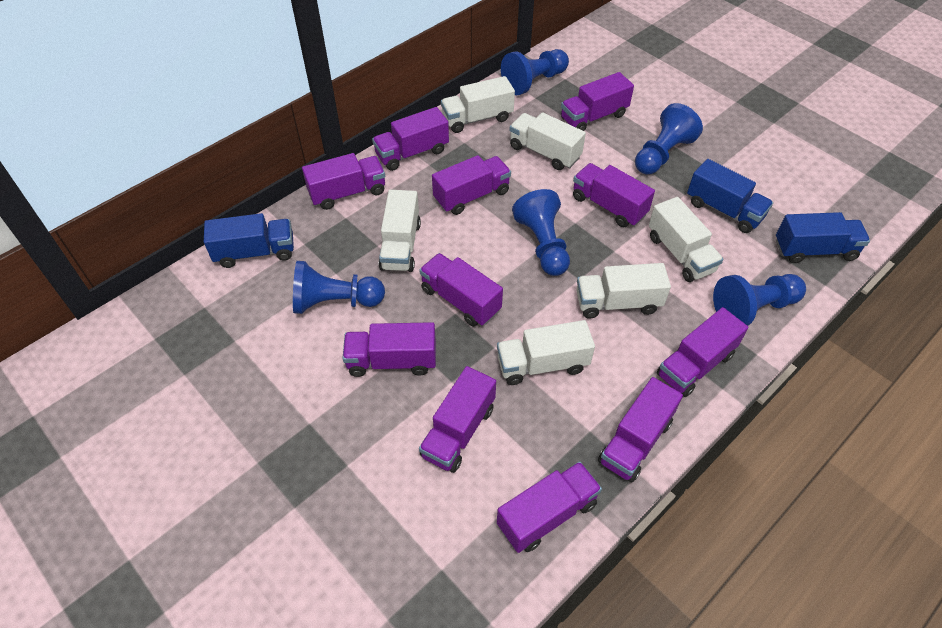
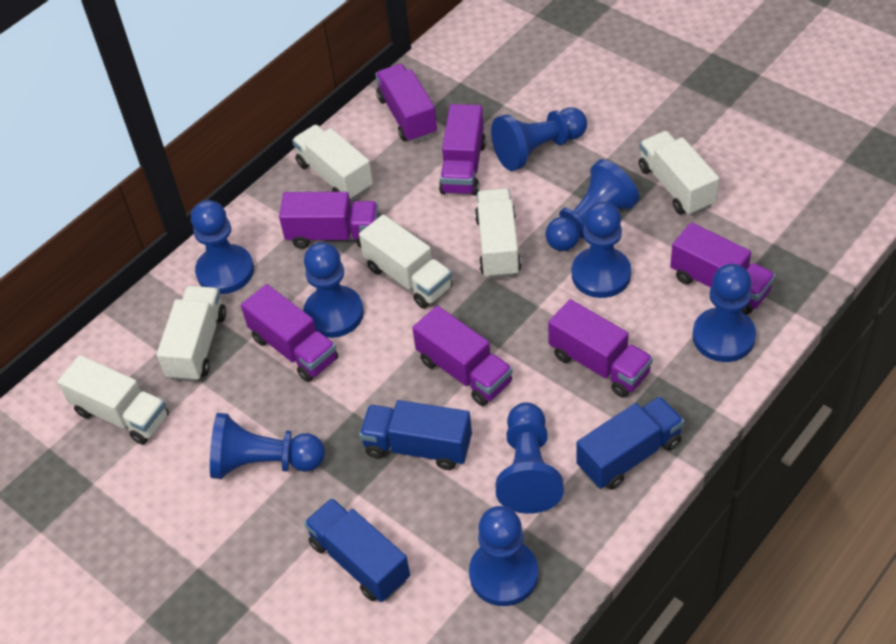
blue pawn: [293,261,385,314] [501,49,569,95] [512,189,570,276] [635,103,703,174] [713,274,806,326] = 5 -> [191,200,254,294] [210,413,325,479] [303,242,364,338] [469,506,538,606] [491,108,587,171] [496,402,564,514] [545,159,639,251] [572,201,631,298] [692,264,756,362] = 9
purple truck: [302,153,385,210] [343,322,436,377] [372,107,449,171] [419,253,503,327] [419,366,496,473] [432,155,511,215] [497,461,602,553] [561,72,634,131] [573,163,655,227] [598,377,683,482] [657,307,748,397] = 11 -> [241,284,338,382] [279,192,379,249] [375,64,437,143] [412,306,513,406] [439,104,486,196] [548,299,653,398] [670,222,776,315] = 7

